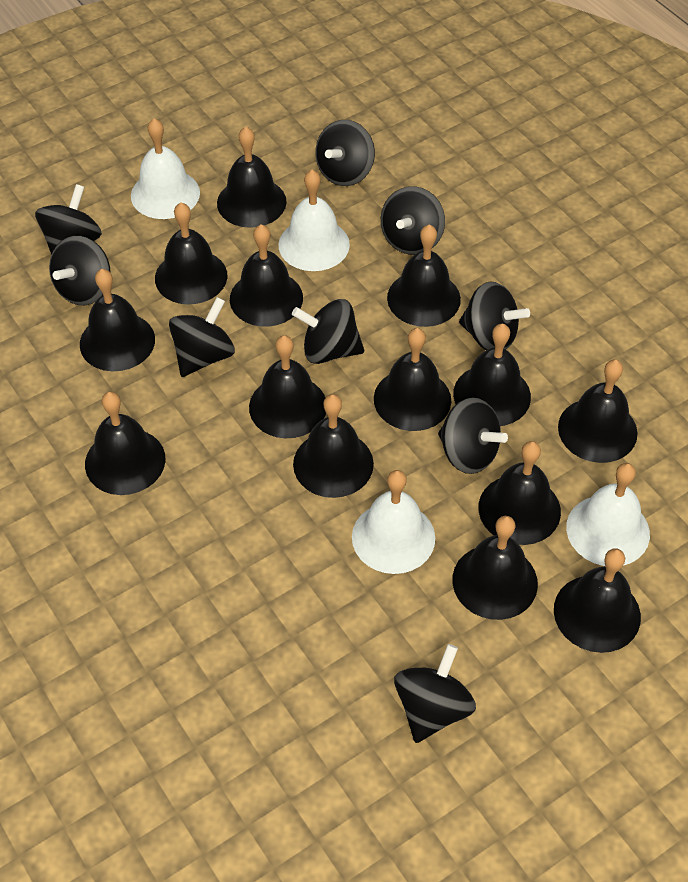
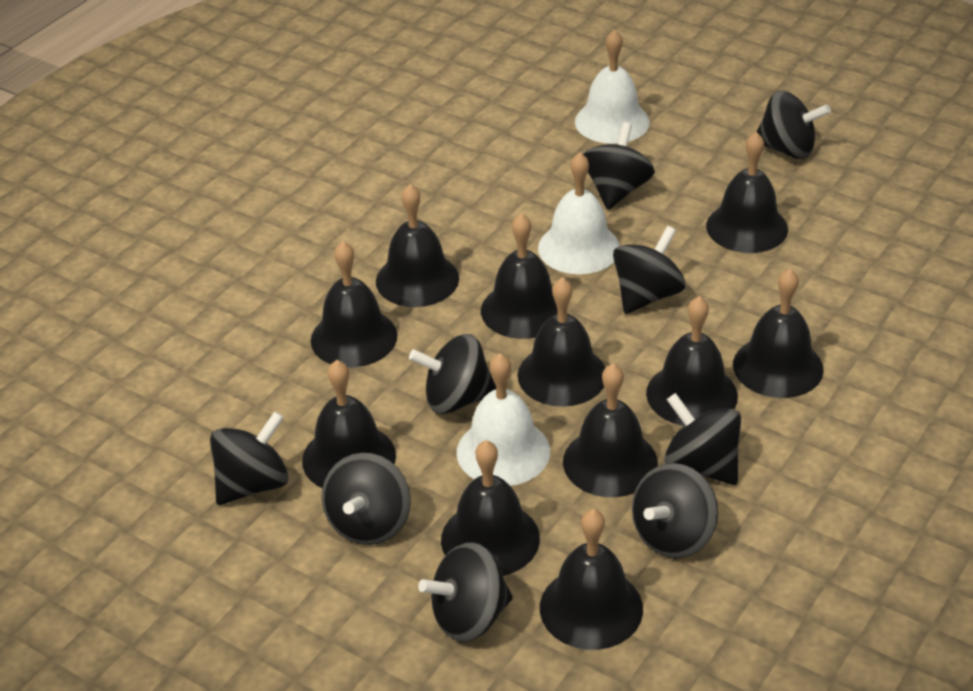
black bell: [80,269,155,371] [85,392,165,495] [155,203,227,305] [217,127,287,228] [230,224,303,327] [249,335,326,439] [293,394,374,498] [374,328,451,431] [387,224,461,327] [452,516,538,620] [453,324,531,426] [479,441,561,545] [554,548,641,653] [558,359,638,463] = 14 -> [302,360,396,488] [311,241,397,367] [376,184,459,307] [441,440,540,576] [481,213,558,339] [517,277,606,407] [540,509,643,650] [563,363,658,497] [646,296,738,426] [706,132,788,253] [733,269,824,398] = 11
white bell: [131,118,200,219] [278,170,350,271] [352,470,435,574] [566,463,650,566] = 4 -> [457,353,550,486] [538,153,620,274] [575,29,650,144] = 3

